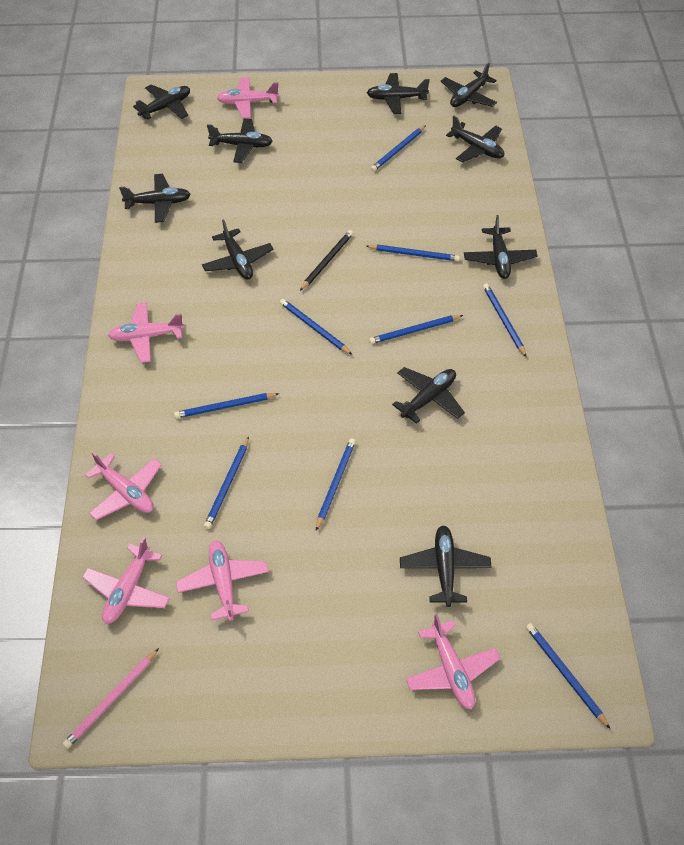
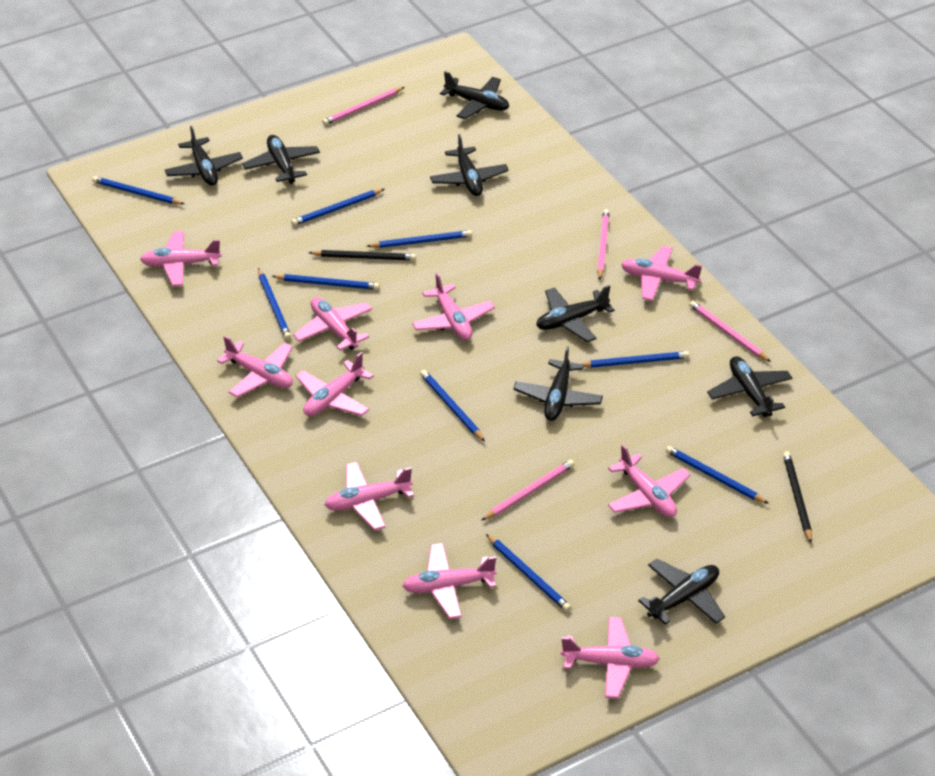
black pencil: [300,230,353,291] = 1 -> [308,250,416,261] [783,451,812,543] = 2
black plane: [119,174,191,223] [133,84,190,119] [202,219,274,280] [207,118,273,163] [367,73,430,114] [392,367,465,424] [400,526,492,607] [441,63,497,107] [446,116,504,163] [464,215,538,279] = 10 -> [165,126,243,186] [242,135,320,184] [430,134,509,196] [440,71,509,119] [513,346,603,421] [536,285,615,342] [638,559,725,625] [707,356,792,417] = 8
pink pencil: [63,648,159,749] = 1 -> [322,87,404,125] [481,460,575,521] [597,209,610,280] [689,301,771,362] = 4
pink plane: [82,537,170,624] [85,452,162,520] [108,302,184,363] [176,540,268,621] [217,77,279,119] [406,614,500,709] = 6 -> [140,231,222,286] [217,336,293,397] [293,297,372,350] [296,352,374,416] [325,462,414,531] [402,543,496,619] [412,273,495,340] [561,617,660,699] [608,445,690,517] [621,246,702,301] = 10

